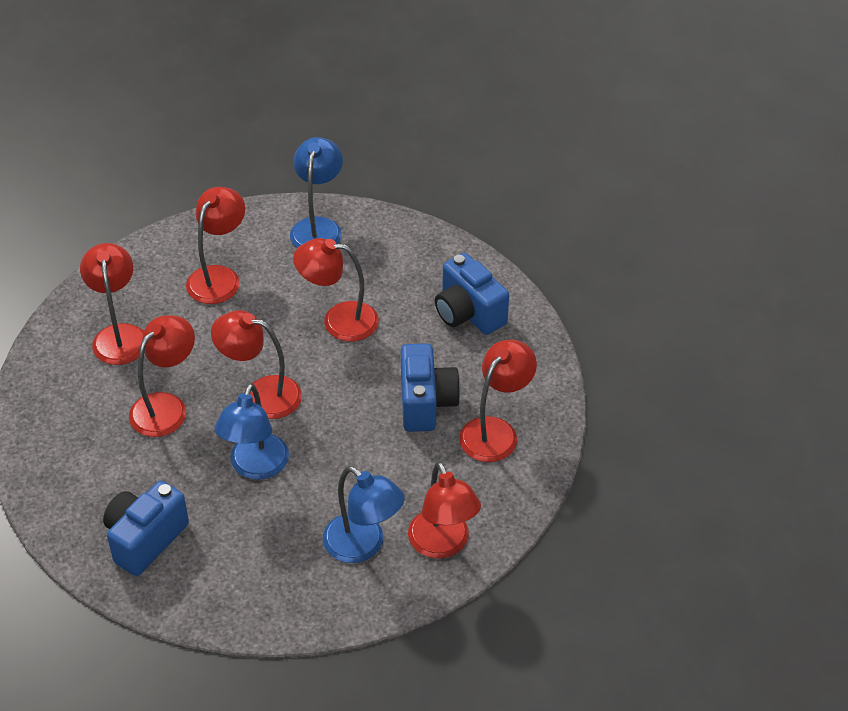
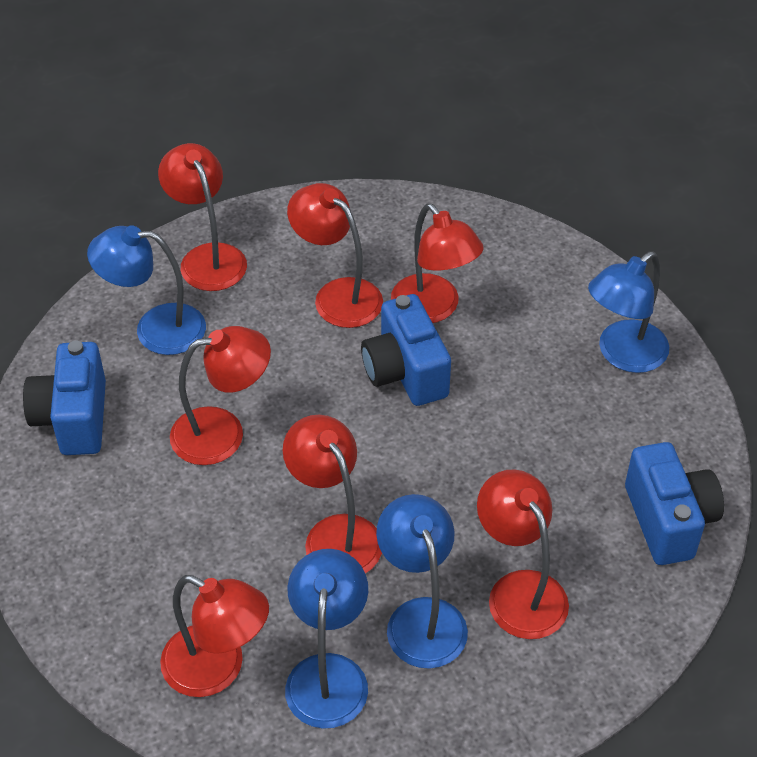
blue lamp: [215,383,289,480] [290,137,343,248] [323,466,404,563] = 3 -> [87,225,206,355] [285,549,368,729] [376,494,468,669] [588,251,669,373] = 4

